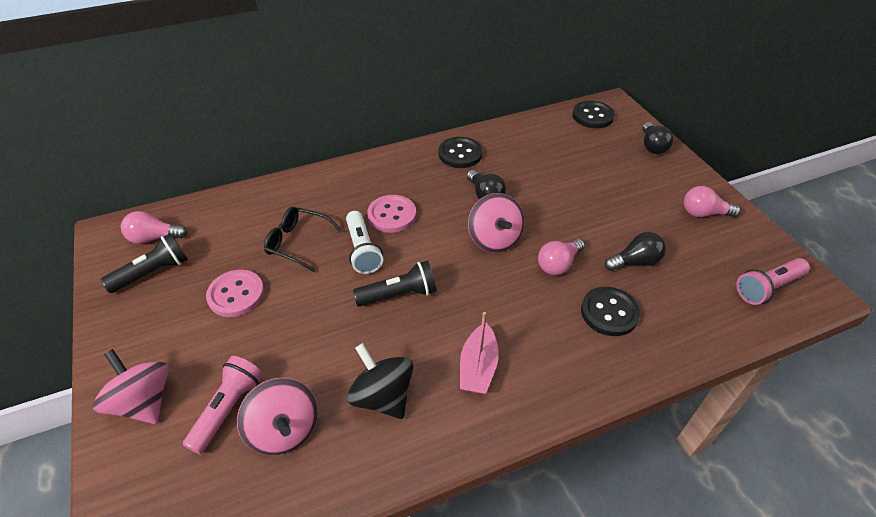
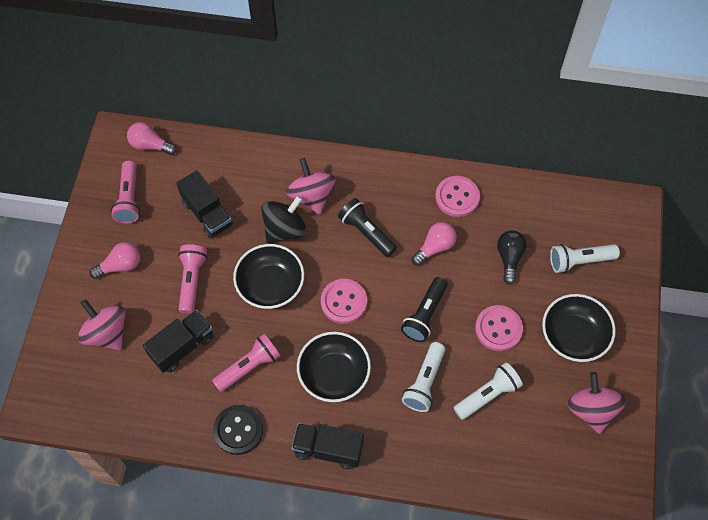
black bowl: none = 0 -> [233,244,304,309] [297,332,371,402] [542,294,616,362] = 3
black button: [439,137,482,168] [573,101,615,128] [581,287,640,336] = 3 -> [213,405,263,455] = 1
black glasses: [264,207,342,272] = 1 -> none = 0
black light bulb: [467,170,506,199] [605,232,666,271] [643,122,674,154] = 3 -> [497,230,527,284] = 1
black truck: none = 0 -> [143,310,213,373] [176,170,233,238] [292,423,364,469] = 3
pink boat: [460,312,499,394] = 1 -> none = 0
pink button: [206,270,264,317] [367,195,416,233] = 2 -> [321,279,367,324] [435,176,480,217] [475,305,523,351] = 3
pink flashlight: [183,356,263,454] [736,258,810,305] = 2 -> [111,161,140,224] [178,244,207,314] [212,334,280,392] = 3
white flashlight: [346,211,383,274] = 1 -> [402,342,445,412] [454,362,523,420] [550,244,620,273] = 3

